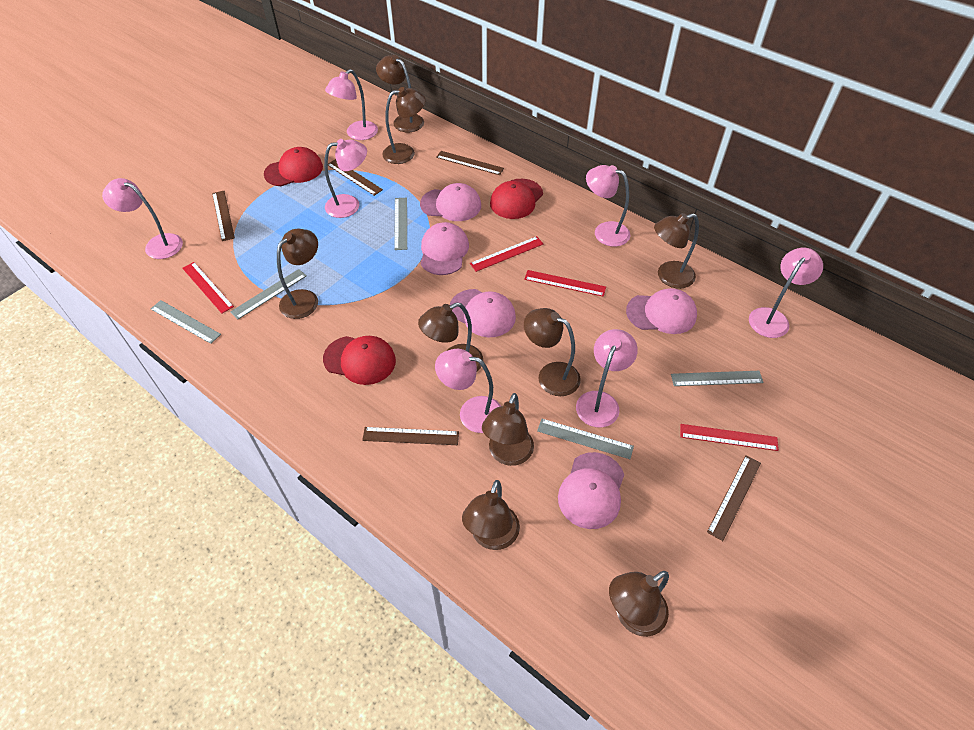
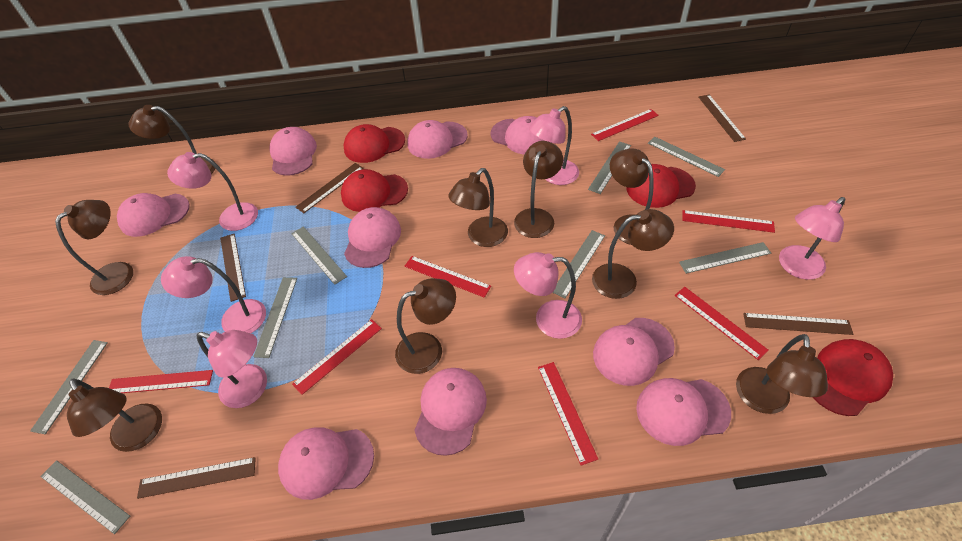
grey ruler: [151,300,221,344] [230,269,306,319] [394,198,407,250] [537,419,634,459] [671,371,763,386] = 5 -> [30,340,108,434] [40,460,130,534] [253,277,297,358] [291,227,347,285] [552,230,605,298] [588,141,631,194] [648,137,725,177] [679,242,771,274] = 8
pink cap: [420,183,481,221] [421,222,469,275] [450,289,516,337] [558,452,624,529] [626,288,697,334] = 5 -> [117,193,190,237] [269,127,317,176] [278,427,374,500] [344,207,401,268] [407,120,468,159] [414,368,487,456] [490,116,544,155] [593,318,675,386] [636,378,731,446] = 9
pink lamp: [102,178,183,259] [324,139,367,218] [325,69,378,140] [435,349,501,433] [576,329,638,428] [586,165,630,247] [749,247,823,338] = 7 -> [161,256,266,333] [167,152,258,231] [197,330,267,408] [514,252,582,339] [529,106,579,185] [779,197,845,280] = 6
red cap: [264,147,323,186] [323,336,396,385] [490,179,543,219] = 3 -> [341,169,408,212] [343,124,405,163] [626,164,696,208] [812,339,893,416] = 4
red ruler: [182,262,234,313] [470,236,543,272] [524,270,606,297] [680,424,779,451] = 4 -> [109,370,213,393] [292,319,382,395] [404,256,491,298] [538,362,598,466] [591,109,659,141] [675,287,769,360] [682,210,775,233] = 7

